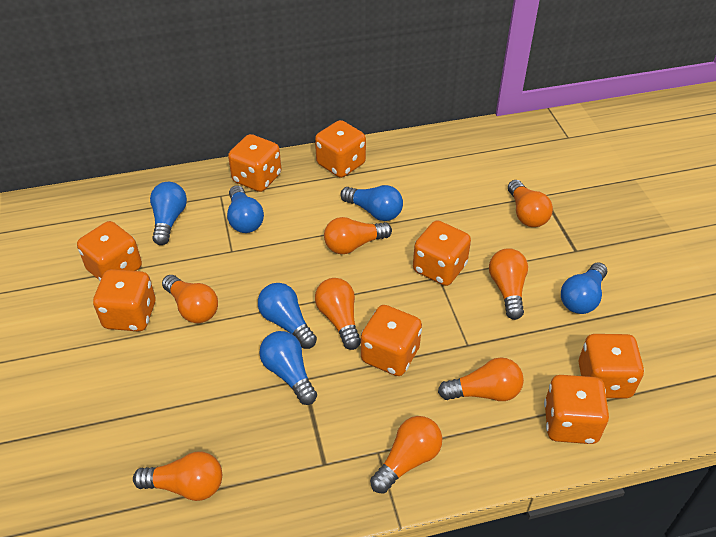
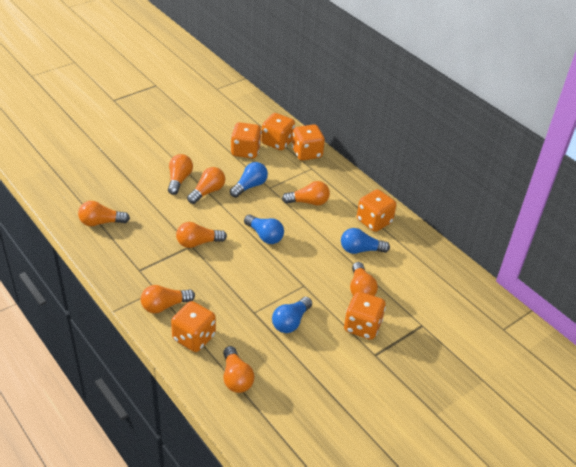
blue light bulb: [150,182,187,245] [227,185,264,233] [258,283,317,349] [259,331,317,405] [340,185,403,221] [561,262,607,314] = 6 -> [230,162,268,198] [244,214,284,244] [272,297,312,333] [341,228,390,254] = 4
orange dice: [77,221,142,281] [93,269,156,331] [228,134,282,192] [315,120,366,178] [361,305,422,376] [413,220,471,286] [544,375,609,444] [579,334,644,399] = 8 -> [171,301,216,352] [231,122,262,159] [261,113,295,150] [292,124,325,161] [344,291,386,340] [357,189,396,232] = 6

